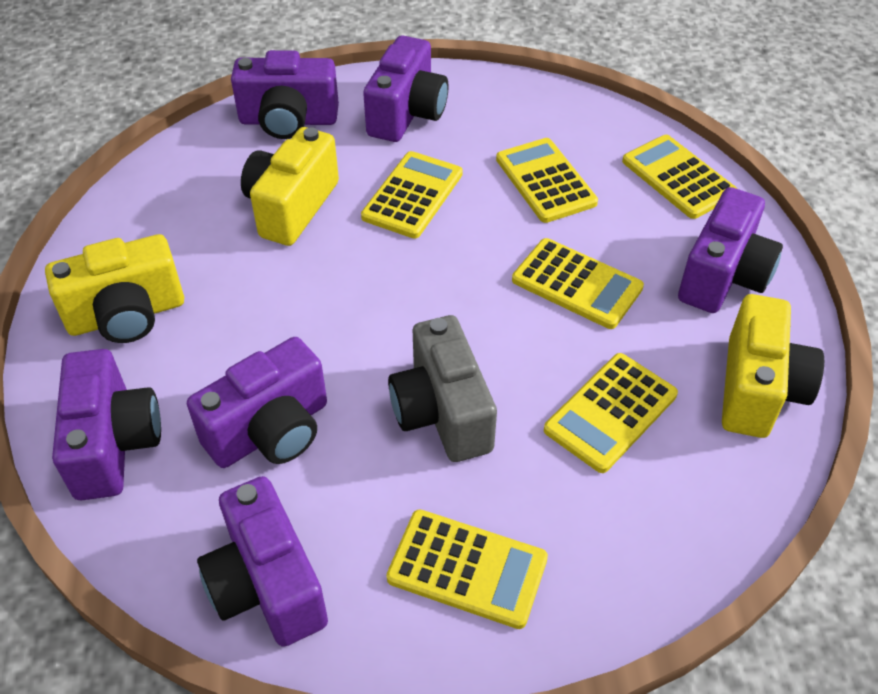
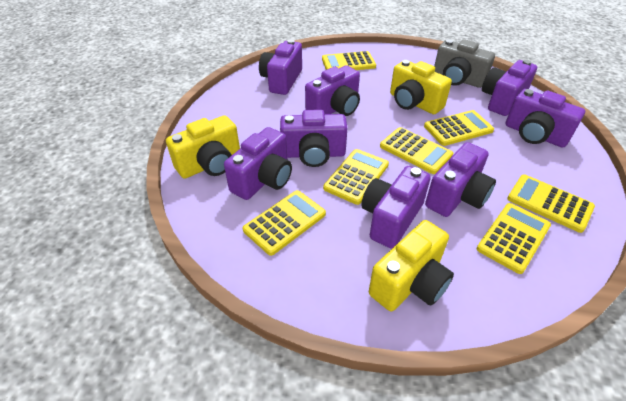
purple camera: [52,349,161,501] [187,337,327,468] [197,476,328,647] [231,50,339,139] [363,35,449,142] [678,187,783,313] = 6 -> [224,127,292,200] [259,39,302,95] [280,110,347,167] [305,65,360,116] [361,166,431,249] [425,142,496,217] [482,60,537,116] [506,89,585,147] = 8
yellow calculator: [361,151,463,239] [386,509,548,629] [496,138,598,223] [512,238,644,329] [544,353,678,473] [622,135,738,219] = 6 -> [243,190,326,256] [322,51,376,70] [323,149,389,205] [380,127,453,174] [424,110,494,146] [476,203,551,274] [507,175,595,233] = 7

